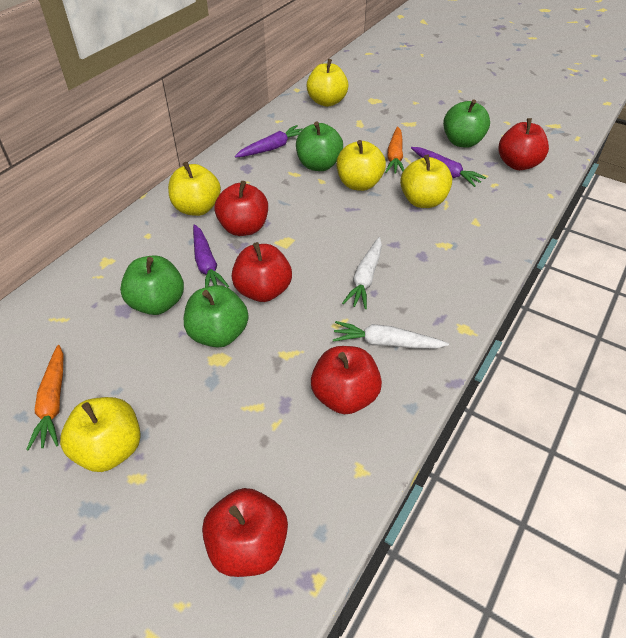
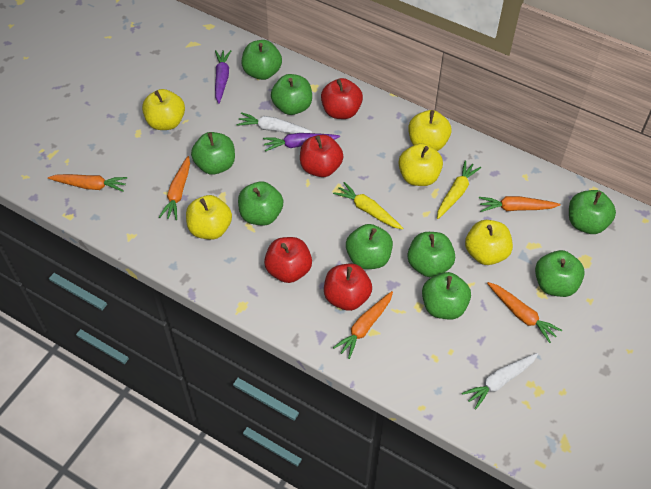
green apple: [120,255,184,315] [184,285,248,348] [296,121,343,171] [443,99,490,148] = 4 -> [191,132,235,175] [238,181,283,225] [242,40,282,80] [271,74,312,115] [346,224,393,269] [407,232,455,277] [422,272,471,319] [535,250,585,297] [569,190,616,234] = 9
orange carrot: [26,345,64,451] [385,126,404,174] = 2 -> [48,174,127,192] [159,156,190,220] [333,291,393,359] [479,196,561,212] [487,282,562,343] = 5
purple carrot: [193,224,229,287] [235,125,303,158] [411,147,486,187] = 3 -> [215,50,231,104] [263,133,340,152] = 2
red apple: [202,488,288,577] [214,181,268,236] [232,242,292,302] [311,346,382,414] [499,118,549,170] = 5 -> [264,237,312,283] [300,135,343,177] [321,78,363,119] [324,264,372,311] = 4
yellow carrot: none = 0 -> [333,182,403,229] [437,160,481,219] = 2

